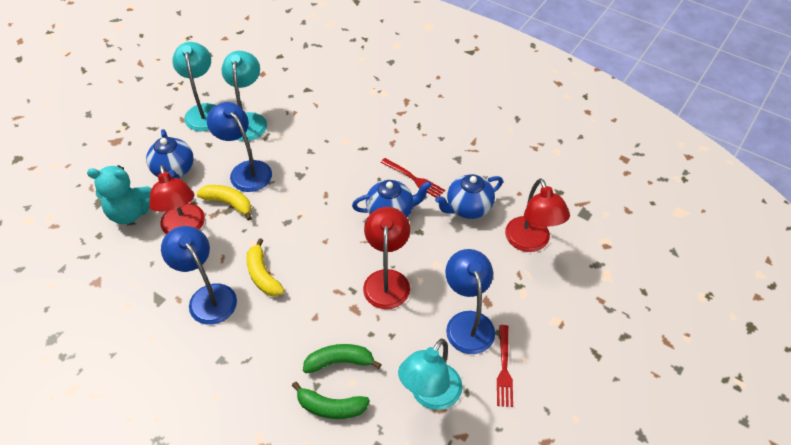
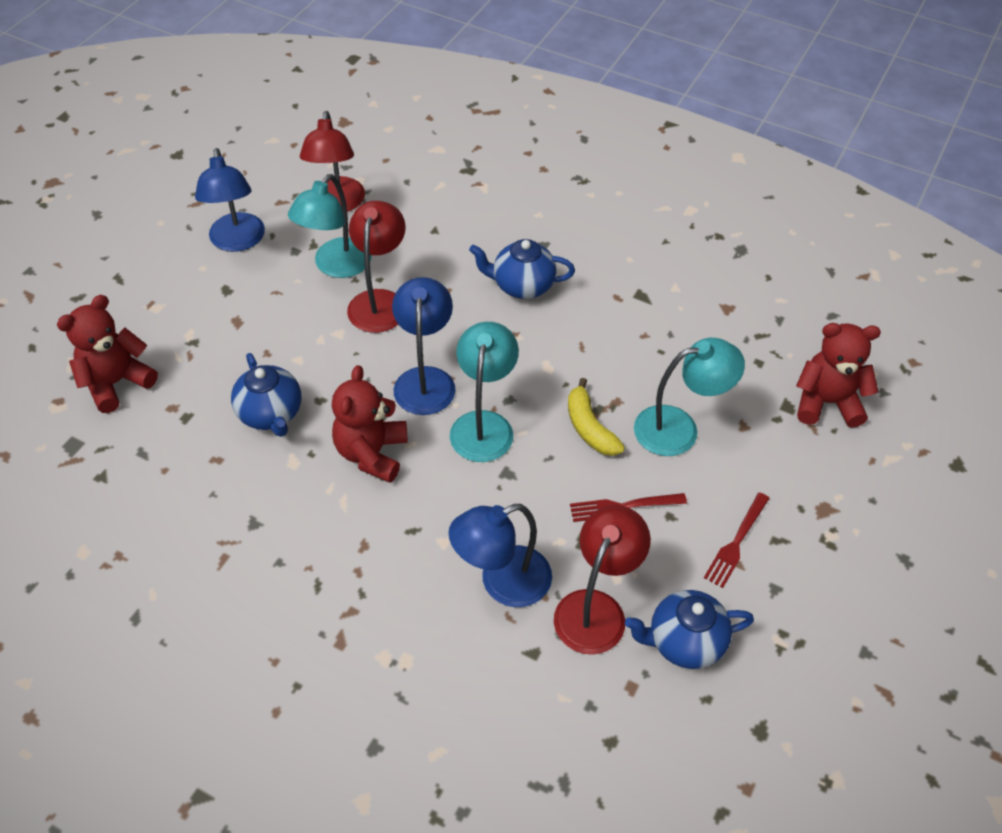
green banana: [292,382,370,419] [303,344,382,373] = 2 -> none = 0
red teddy bear: none = 0 -> [57,295,158,413] [332,365,408,483] [796,323,881,428] = 3
turquoise teddy bear: [87,165,151,224] = 1 -> none = 0
yellow banana: [197,185,252,221] [246,238,284,296] = 2 -> [568,378,625,456] = 1

